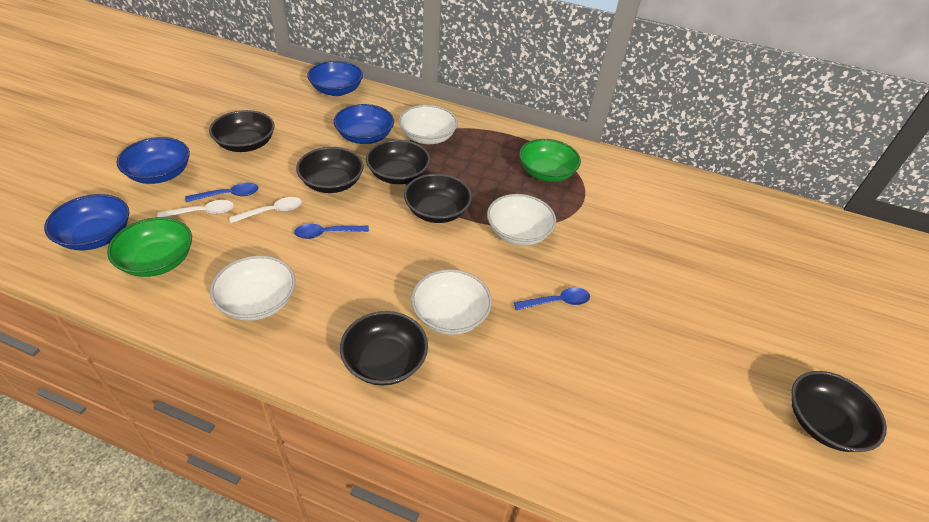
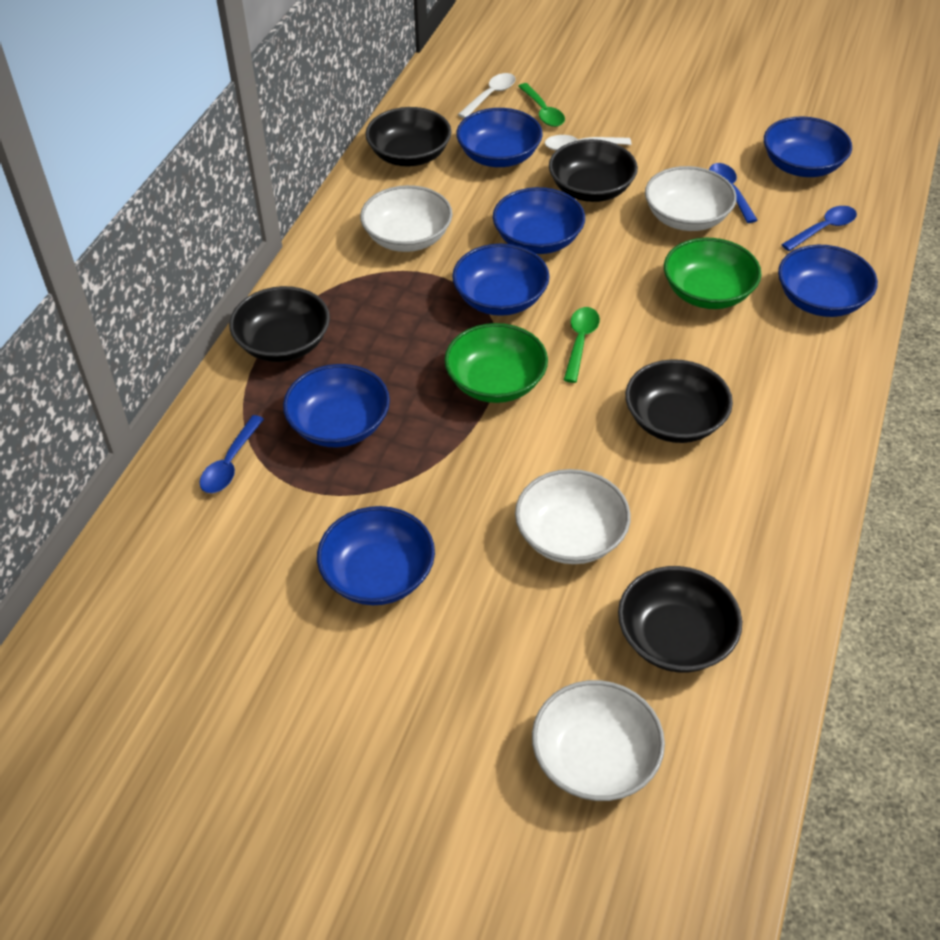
black bowl: [209,110,275,152] [296,147,364,193] [340,311,428,386] [366,140,430,184] [404,174,472,223] [791,371,887,452] = 6 -> [229,286,330,362] [365,107,452,166] [549,139,638,202] [618,566,742,672] [625,359,733,443] = 5
blue bowl: [44,194,129,250] [117,137,190,184] [307,61,363,96] [334,104,394,144] = 4 -> [283,364,390,447] [317,506,435,605] [452,244,550,316] [456,108,543,167] [493,187,585,254] [764,117,852,177] [778,245,878,317] = 7
green spoon: none = 0 -> [518,83,565,127] [564,307,600,383] = 2

